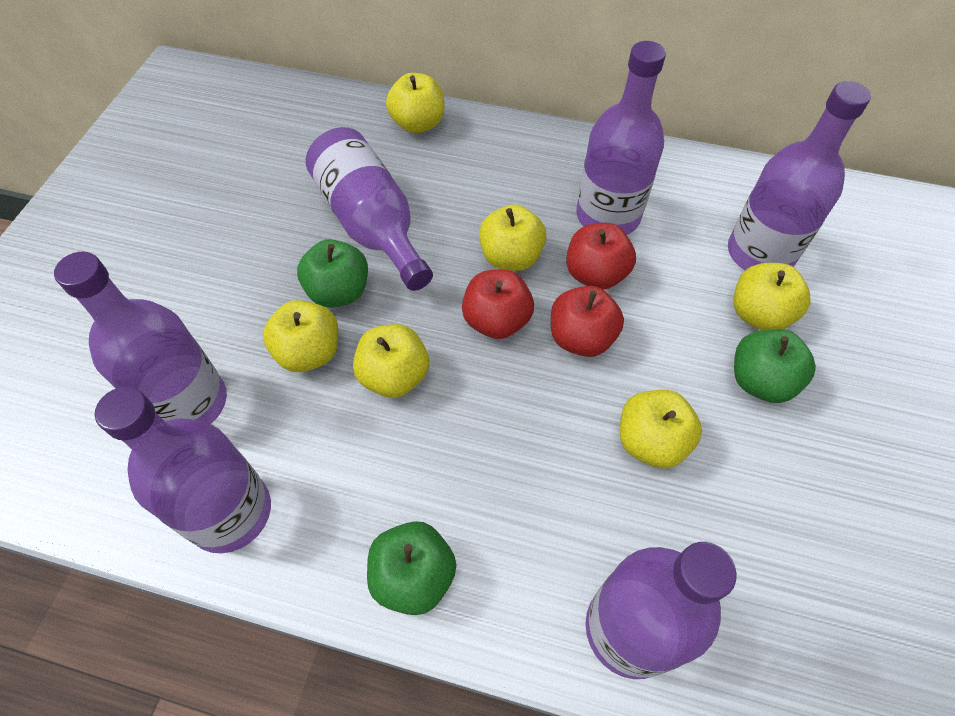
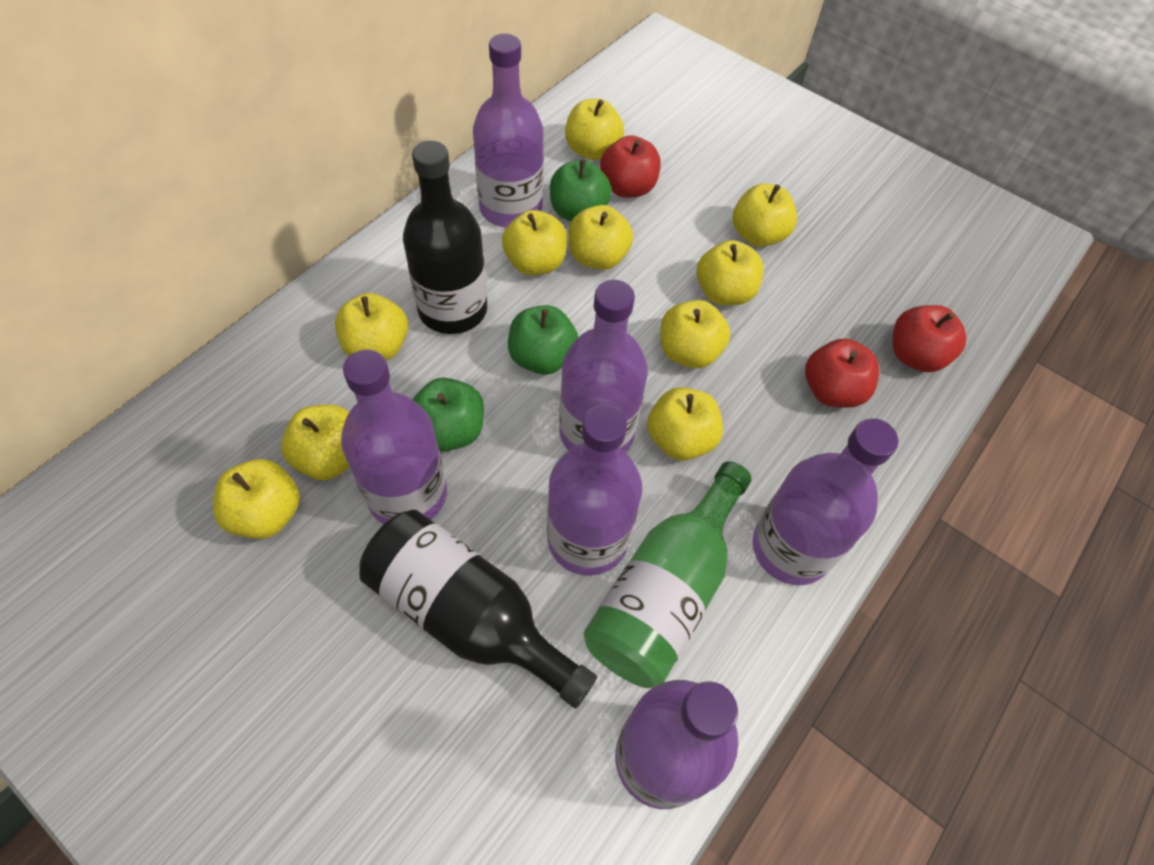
black bottle: none = 0 -> [359,510,597,708] [403,141,487,334] = 2
green bottle: none = 0 -> [584,461,751,688] = 1
yellow apple: [263,300,338,372] [353,324,429,398] [386,73,444,134] [479,204,547,271] [620,390,702,469] [734,263,811,331] = 6 -> [213,459,300,539] [281,405,350,480] [335,293,408,361] [502,210,567,275] [565,99,624,160] [569,205,633,270] [647,387,723,461] [660,300,730,368] [697,240,764,305] [733,183,797,247] = 10

